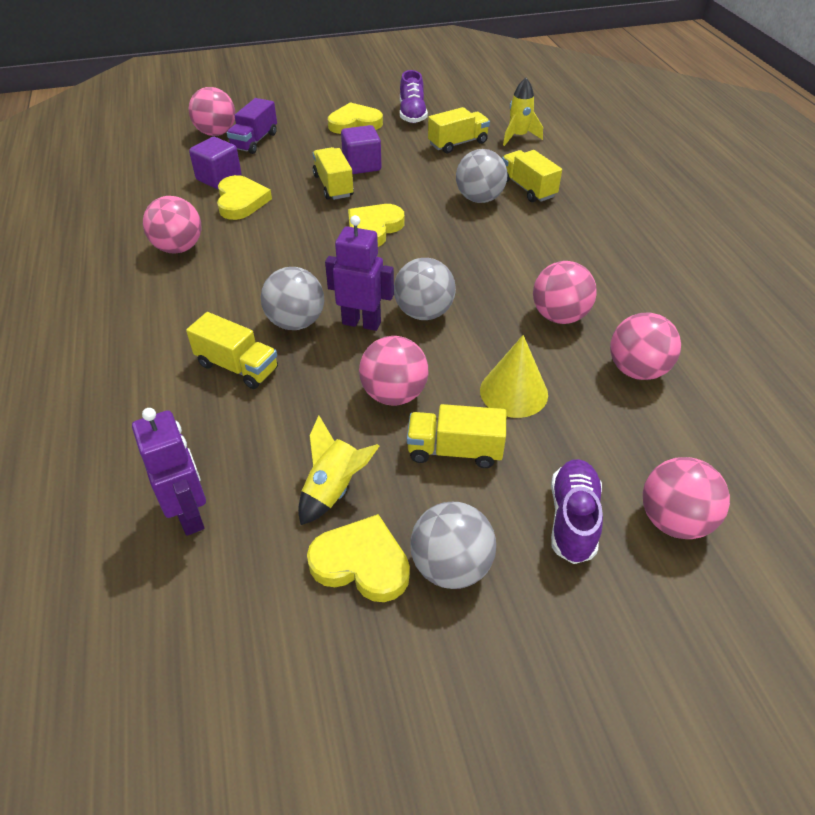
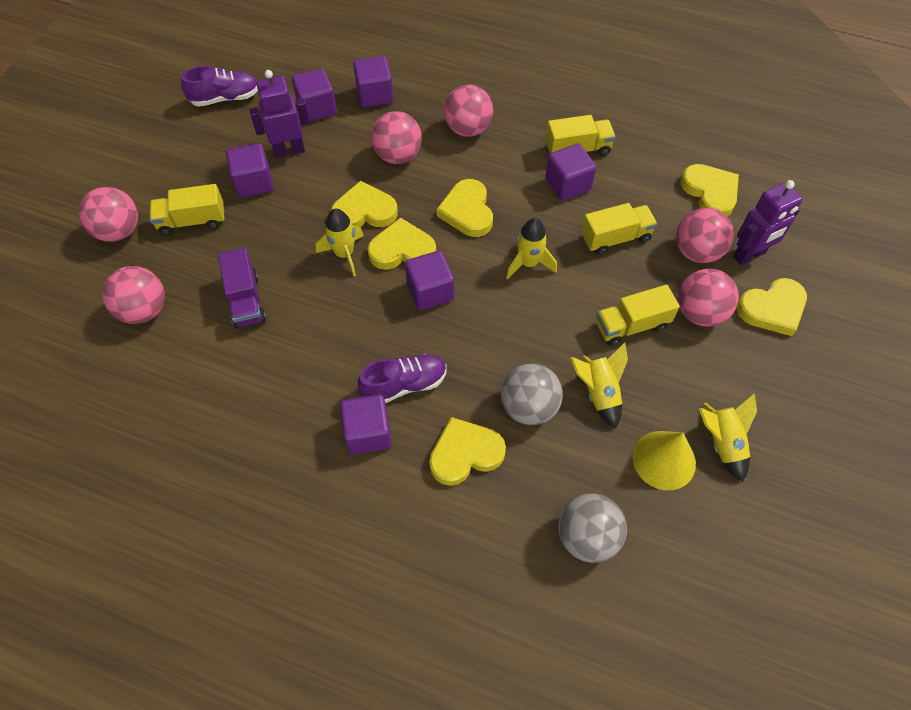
grey ball: [261,267,324,330] [394,258,456,320] [410,502,496,589] [456,149,507,203] = 4 -> [501,363,563,425] [558,493,627,563] = 2
purple cube: [189,137,242,189] [341,125,381,174] = 2 -> [226,143,274,198] [292,68,337,122] [340,394,392,455] [353,56,394,107] [405,251,454,310] [545,144,596,201] = 6
yellow heart: [217,175,272,220] [307,514,410,602] [328,102,383,134] [348,204,404,247] = 4 -> [331,181,398,227] [367,217,436,270] [429,417,506,486] [436,179,493,237] [681,164,739,216] [737,278,807,336] = 6
yellow rocket: [298,415,379,525] [503,78,543,146] = 2 -> [316,208,364,276] [506,218,557,280] [570,343,628,429] [699,393,757,482] = 4
yellow truck: [186,312,278,389] [313,147,354,200] [407,404,506,468] [428,107,490,153] [502,150,562,202] = 5 -> [150,184,225,236] [545,115,616,156] [581,203,657,255] [596,285,680,346] = 4

